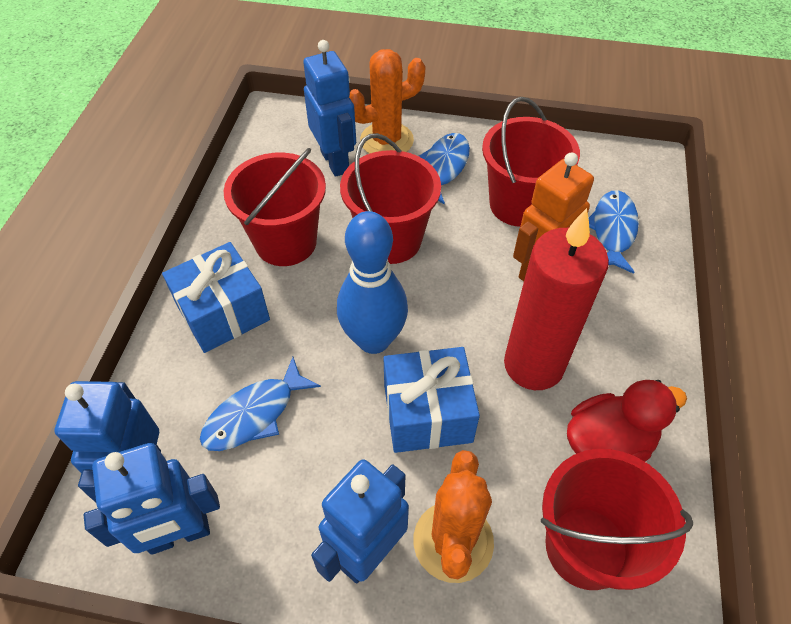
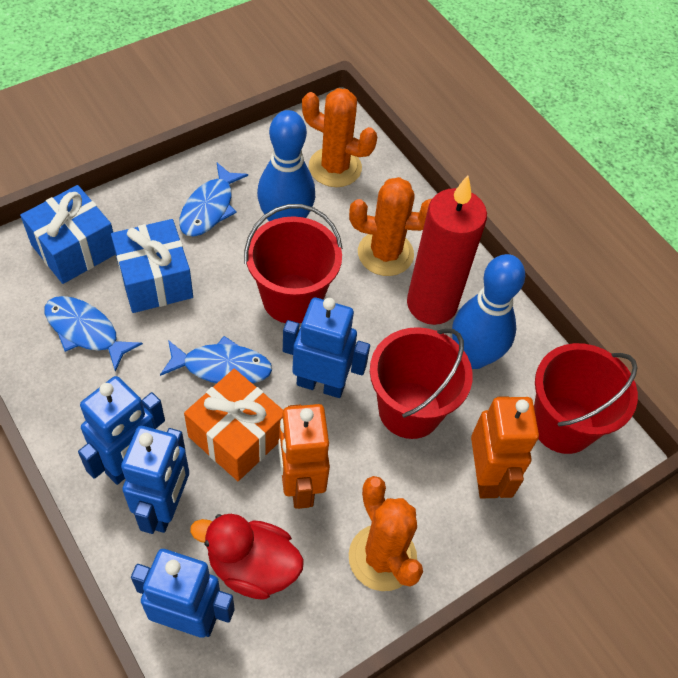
blue bowling pin: [337,211,408,354] = 1 -> [257,110,315,221] [452,254,525,369] = 2
orange cactus: [349,49,426,154] [413,450,494,583] = 2 -> [302,88,377,187] [349,177,432,276] [349,476,423,591] = 3
orange gift: none = 0 -> [184,369,283,481] = 1
orange robot: [513,153,594,281] = 1 -> [278,404,330,509] [471,396,539,498] = 2
red bucket: [224,148,326,266] [340,133,441,264] [482,97,580,227] [541,449,693,590] = 4 -> [244,204,343,323] [370,327,473,439] [534,343,638,454] = 3

